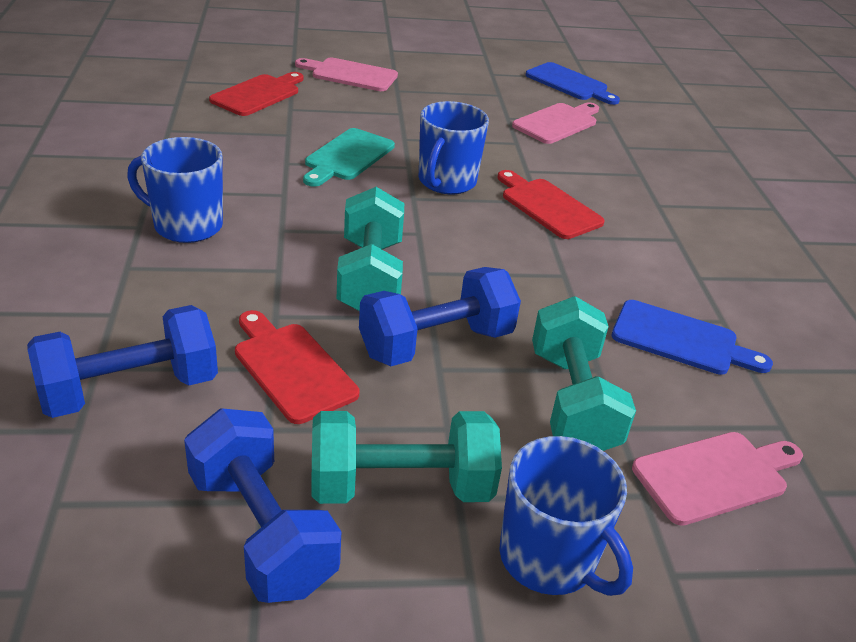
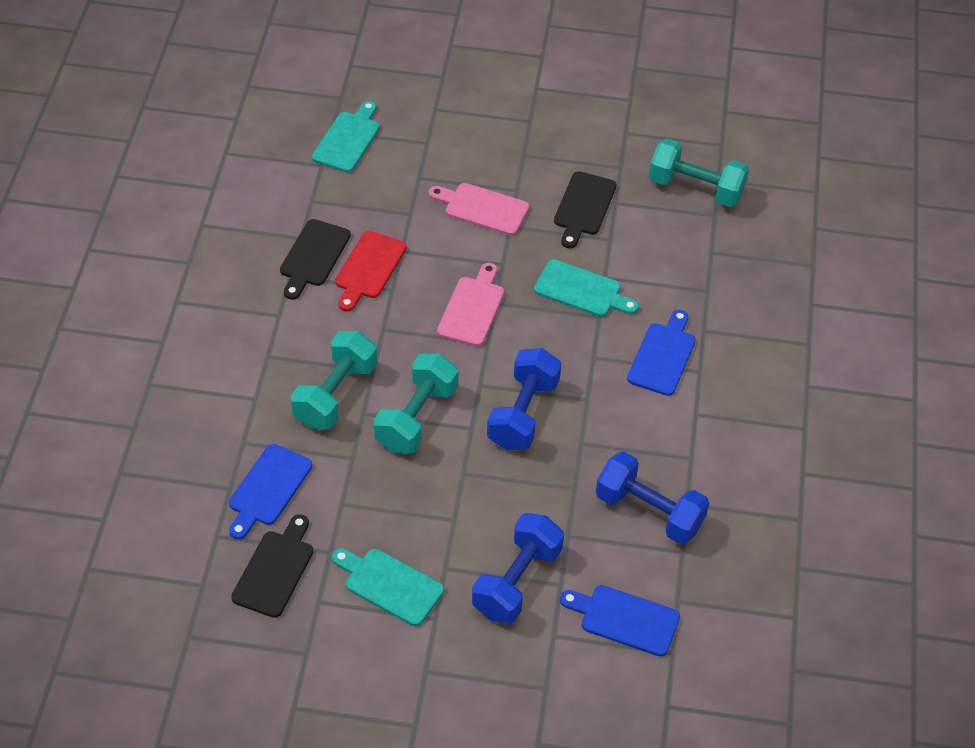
black cutting board: none = 0 -> [231,514,313,618] [280,219,351,300] [554,171,616,248] = 3
blue cutting board: [525,62,620,105] [612,300,773,375] = 2 -> [229,444,312,540] [560,585,680,657] [627,310,696,396] = 3
blue mug: [127,137,223,243] [419,101,489,194] [500,436,633,596] = 3 -> none = 0
pink cutting board: [295,57,398,91] [512,102,599,144] [632,432,803,526] = 3 -> [429,183,529,235] [437,263,504,347] = 2
red cutting board: [209,72,304,116] [235,310,360,424] [497,170,605,239] = 3 -> [335,231,406,312] = 1
turquoise cutting board: [303,128,395,187] = 1 -> [312,101,380,172] [332,548,444,626] [534,259,639,317] = 3

